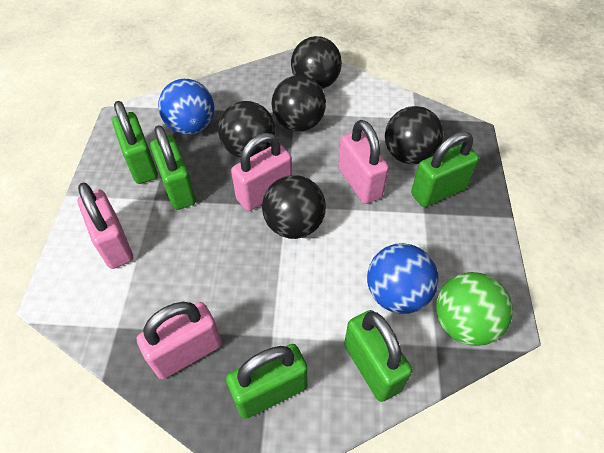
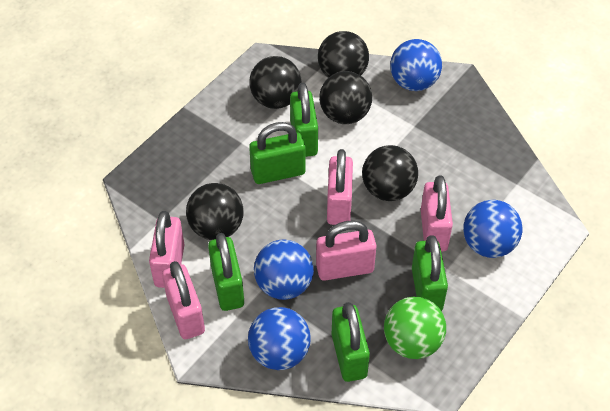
blue ball: [158,79,214,135] [367,243,439,314] = 2 -> [248,307,311,370] [254,240,314,300] [390,39,442,91] [463,200,522,258] = 4
pink padlock: [78,182,133,269] [137,302,222,379] [231,133,292,211] [338,120,389,204] = 4 -> [149,211,185,288] [162,261,205,339] [316,220,377,281] [327,149,353,225] [421,175,453,252] = 5

